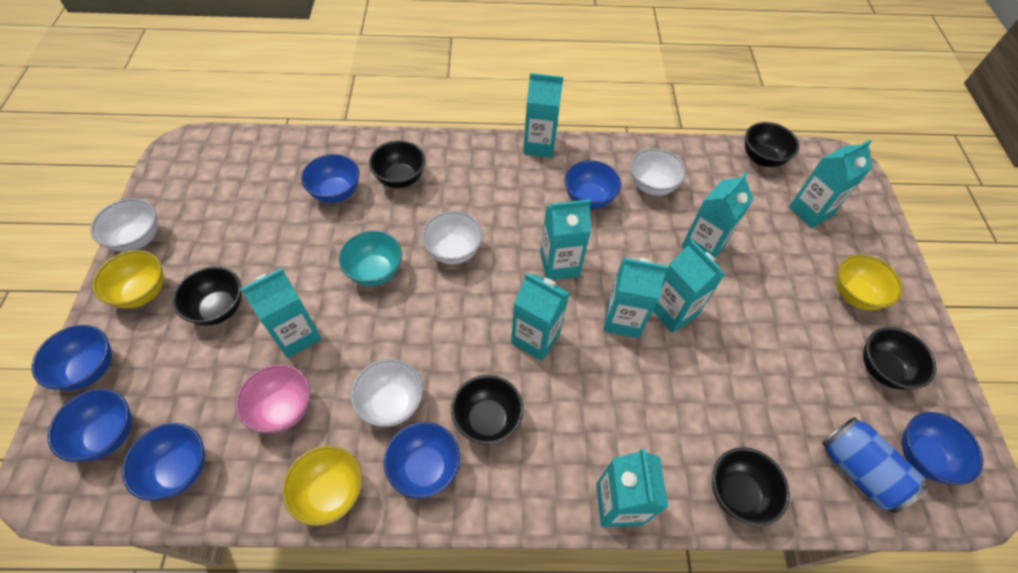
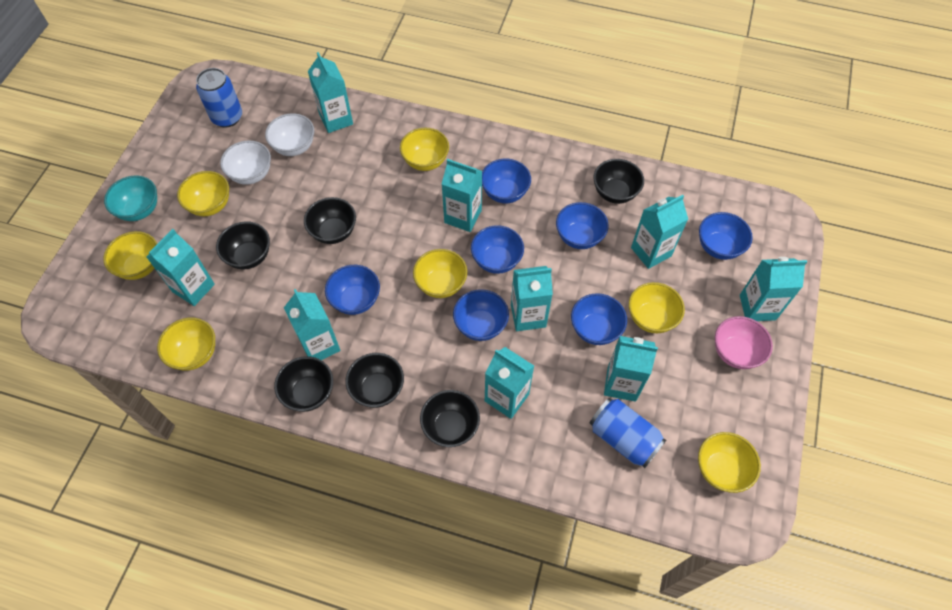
blue can: [822,417,927,513] = 1 -> [196,68,242,127] [590,398,666,468] = 2
white bowl: [90,198,158,252] [351,359,423,427] [422,211,483,264] [630,148,686,196] = 4 -> [220,140,271,185] [265,113,314,156] = 2
yellow bowl: [92,250,164,308] [282,446,362,526] [836,255,903,310] = 3 -> [103,231,157,280] [157,318,215,371] [177,171,229,216] [400,128,449,171] [413,249,467,298] [629,282,685,333] [698,432,761,493] = 7

